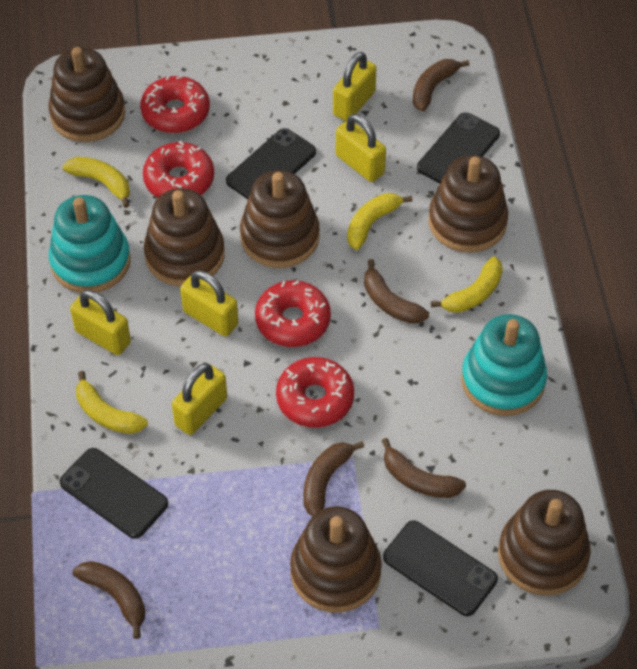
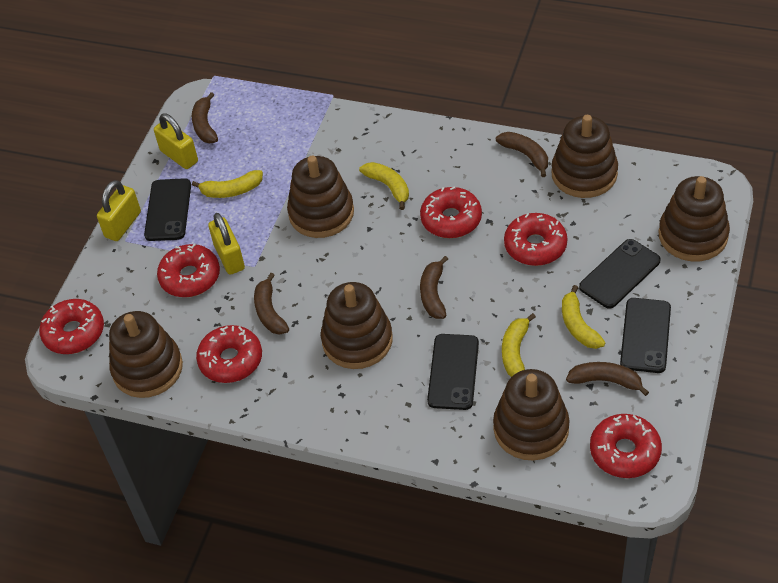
red donut: [140,75,210,133] [143,140,214,197] [255,280,331,347] [276,357,354,428] = 4 -> [39,299,104,354] [157,243,220,297] [196,325,262,383] [420,186,482,238] [504,213,567,266] [590,414,662,478] = 6
turquoise stacking toy: [49,195,131,293] [461,314,547,416] = 2 -> none = 0
yellow padlock: [70,290,131,355] [172,363,227,435] [180,270,238,337] [333,52,376,121] [336,114,386,182] = 5 -> [97,180,141,241] [154,114,198,169] [208,213,245,275] = 3

